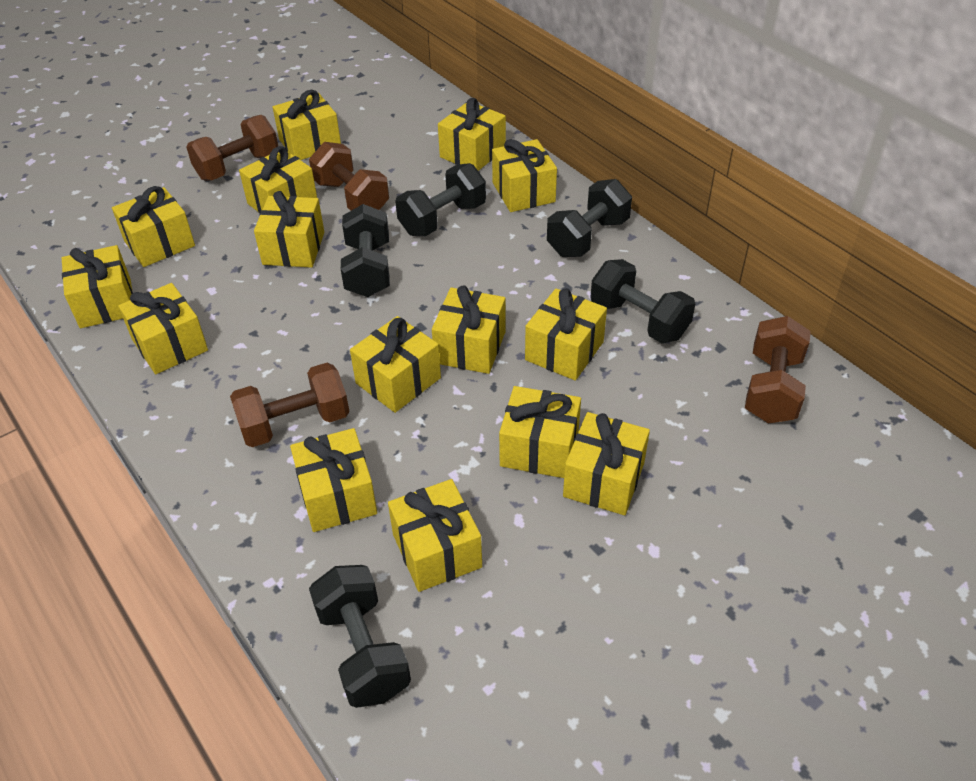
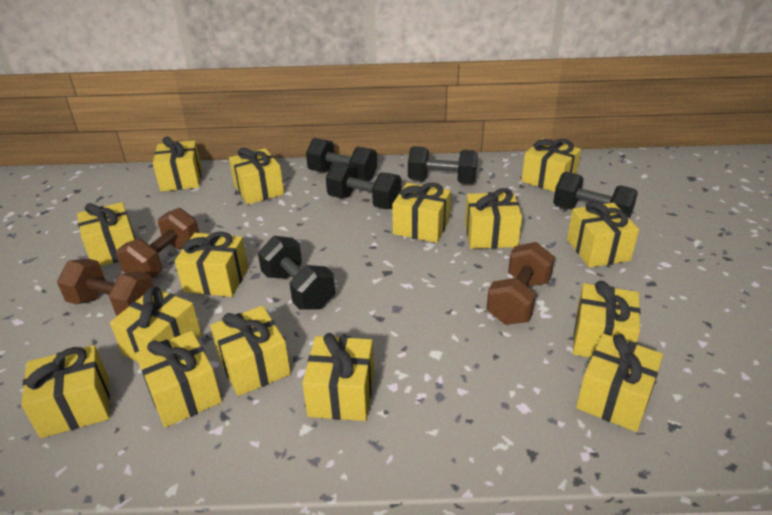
brown dumbbell: [186,115,278,181] [230,363,350,447] [309,142,389,210] [745,316,811,423] = 4 -> [57,258,154,316] [116,208,199,279] [486,242,555,325] = 3

